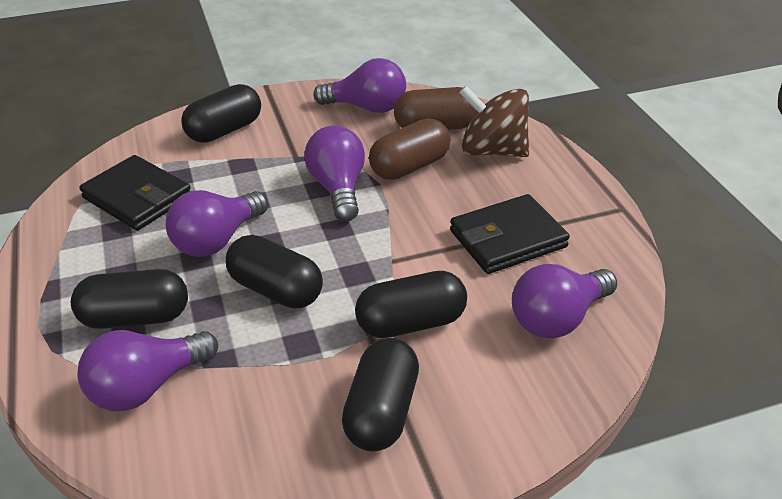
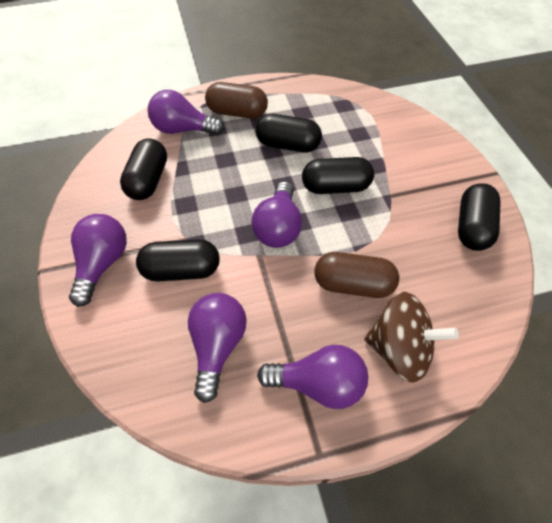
black wallet: [79,155,191,231] [450,194,570,274] = 2 -> none = 0

